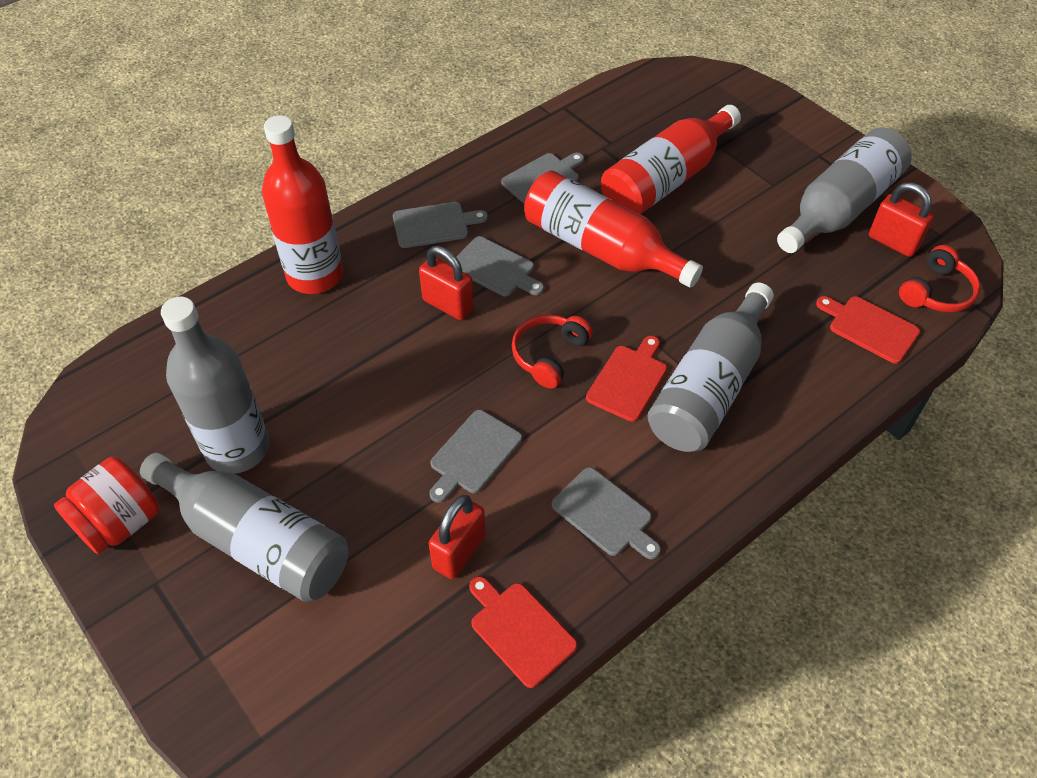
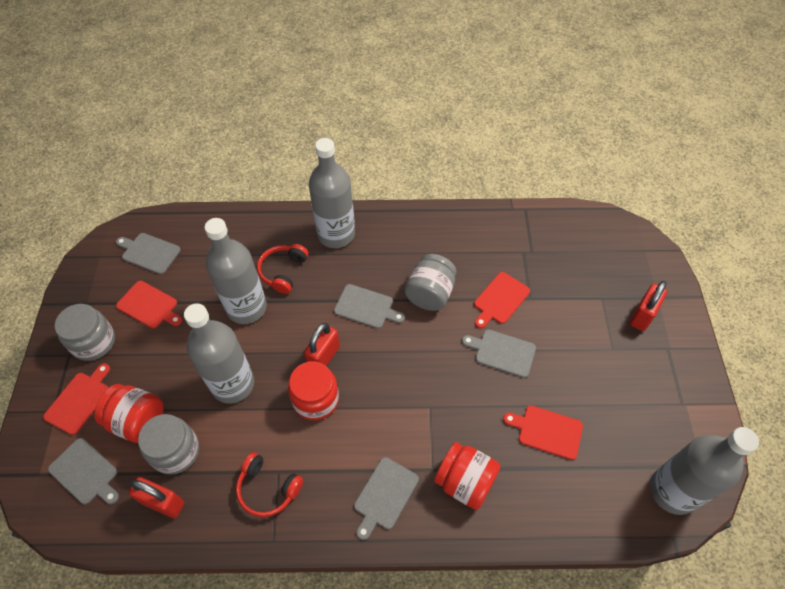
grey jar: none = 0 -> [55,304,115,361] [138,414,199,475] [404,254,456,311] = 3
red bottle: [262,115,343,294] [524,171,703,288] [601,105,741,214] = 3 -> none = 0
red cutting board: [469,577,577,688] [586,336,667,422] [816,296,920,364] = 3 -> [43,363,110,435] [116,281,182,329] [474,272,530,329] [503,405,583,460] = 4
red jar: [54,456,159,554] = 1 -> [94,384,164,443] [288,361,339,420] [434,442,501,510] = 3

